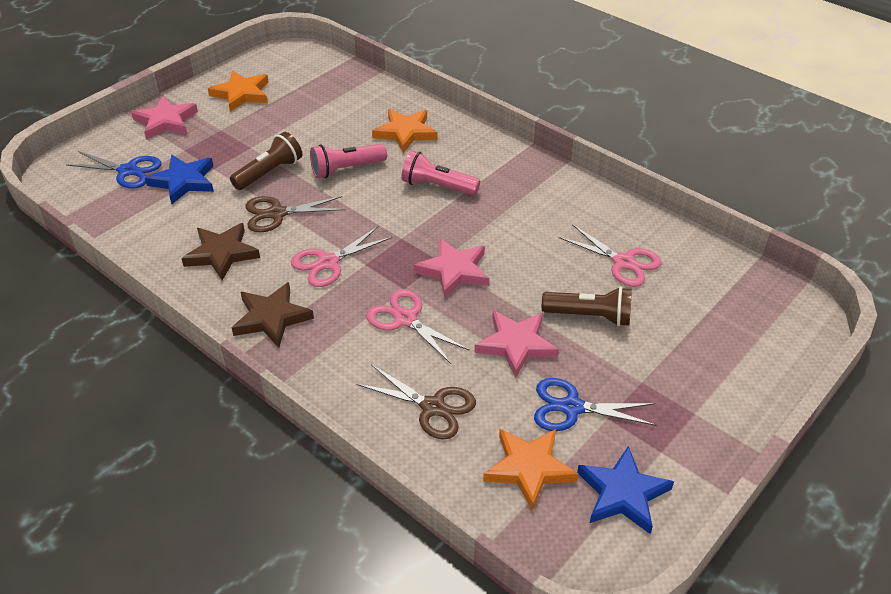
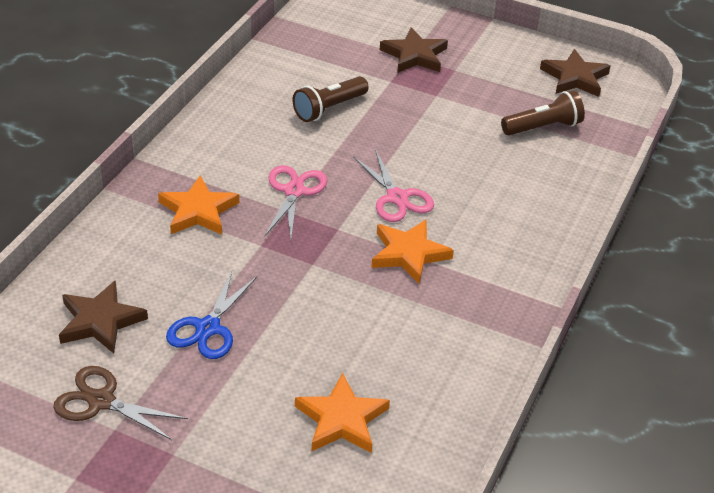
blue scissors: [66,151,161,188] [534,378,657,431] = 2 -> [166,271,257,359] = 1
blue star: [145,155,214,204] [577,446,674,534] = 2 -> none = 0
brown scissors: [246,196,345,232] [356,364,476,440] = 2 -> [53,366,188,440] = 1
brown star: [181,223,260,281] [232,282,314,348] = 2 -> [59,280,148,353] [380,27,448,73] [540,49,611,97] = 3
pink flashlight: [310,144,387,178] [401,151,480,196] = 2 -> none = 0
pink scissors: [291,226,393,287] [366,289,470,364] [558,224,662,287] = 3 -> [265,165,327,238] [353,149,434,222] = 2
pink star: [131,96,198,140] [414,238,489,299] [475,310,559,378] = 3 -> none = 0

